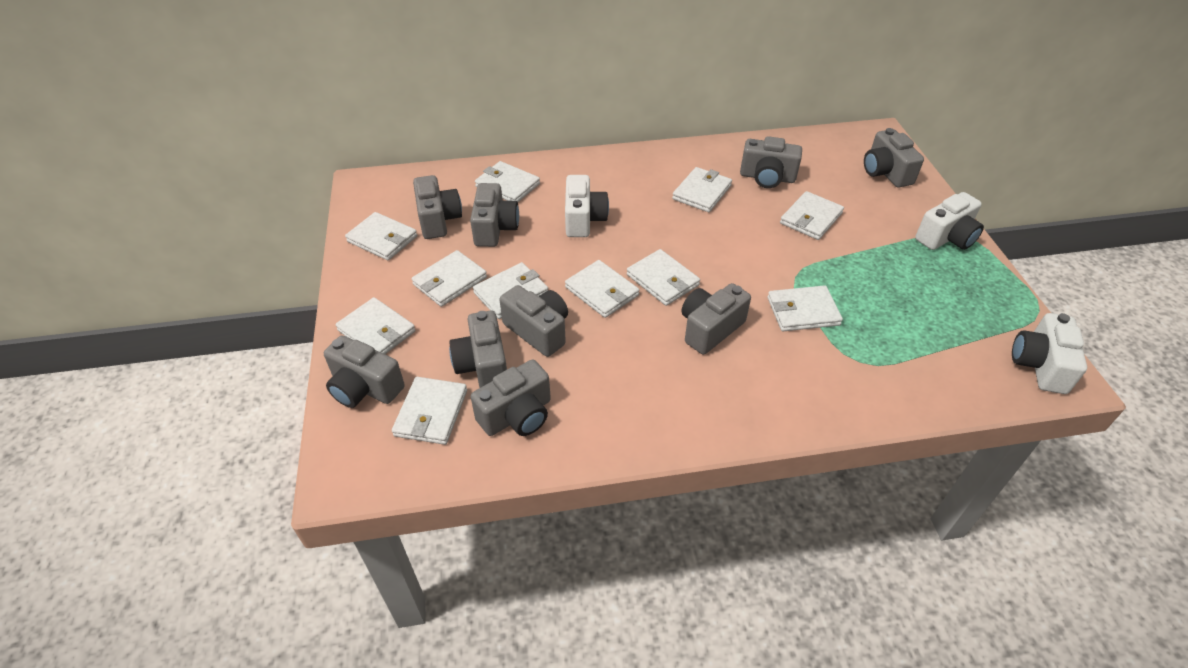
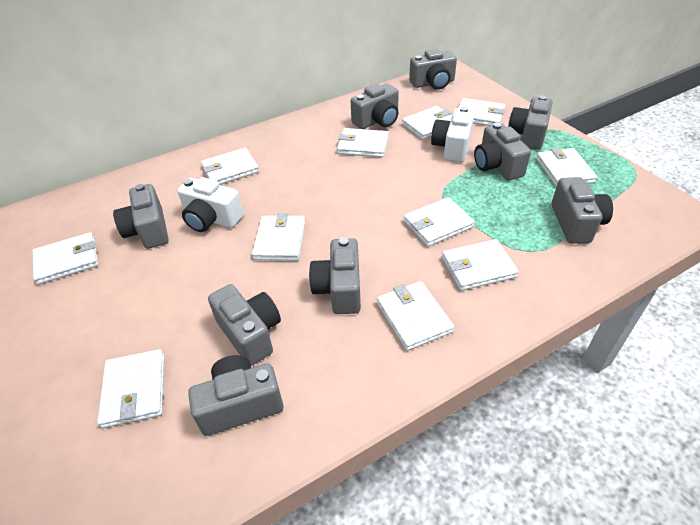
white camera: [565,175,609,237] [915,192,984,250] [1012,313,1087,394] = 3 -> [177,177,244,232] [431,107,474,162] = 2

